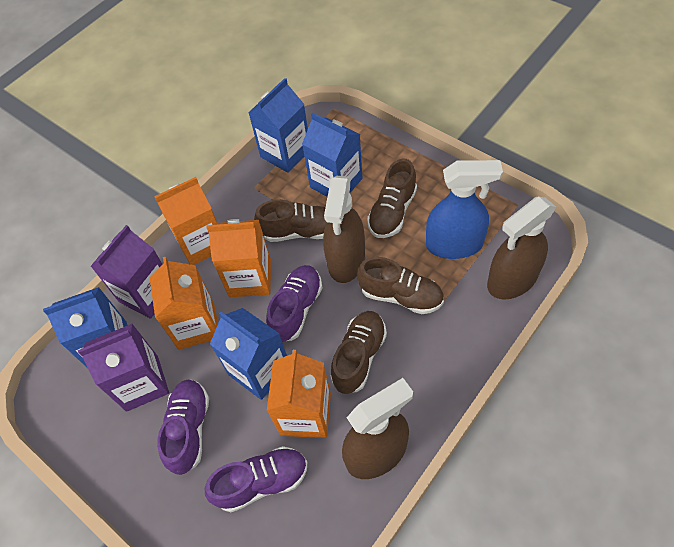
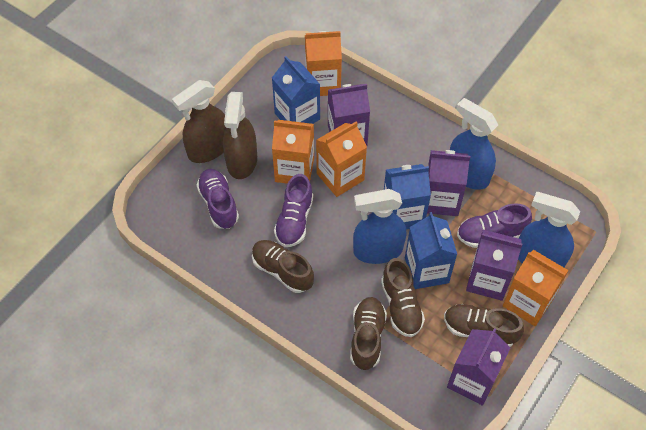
blue carton: [43,287,128,367] [210,308,287,400] [248,78,308,173] [302,113,362,197] = 4 -> [272,56,320,124] [384,164,431,229] [405,212,457,289] = 3
blue spray bottle: [426,160,503,259] = 1 -> [353,189,406,264] [450,98,498,190] [518,192,580,267] = 3
brown spray bottle: [323,176,365,283] [342,378,413,479] [487,197,556,300] = 3 -> [172,80,226,163] [223,92,257,179] = 2
purple carton: [78,323,169,412] [90,225,162,319] = 2 -> [328,84,370,146] [427,150,470,216] [447,328,510,406] [466,230,522,301] = 4

